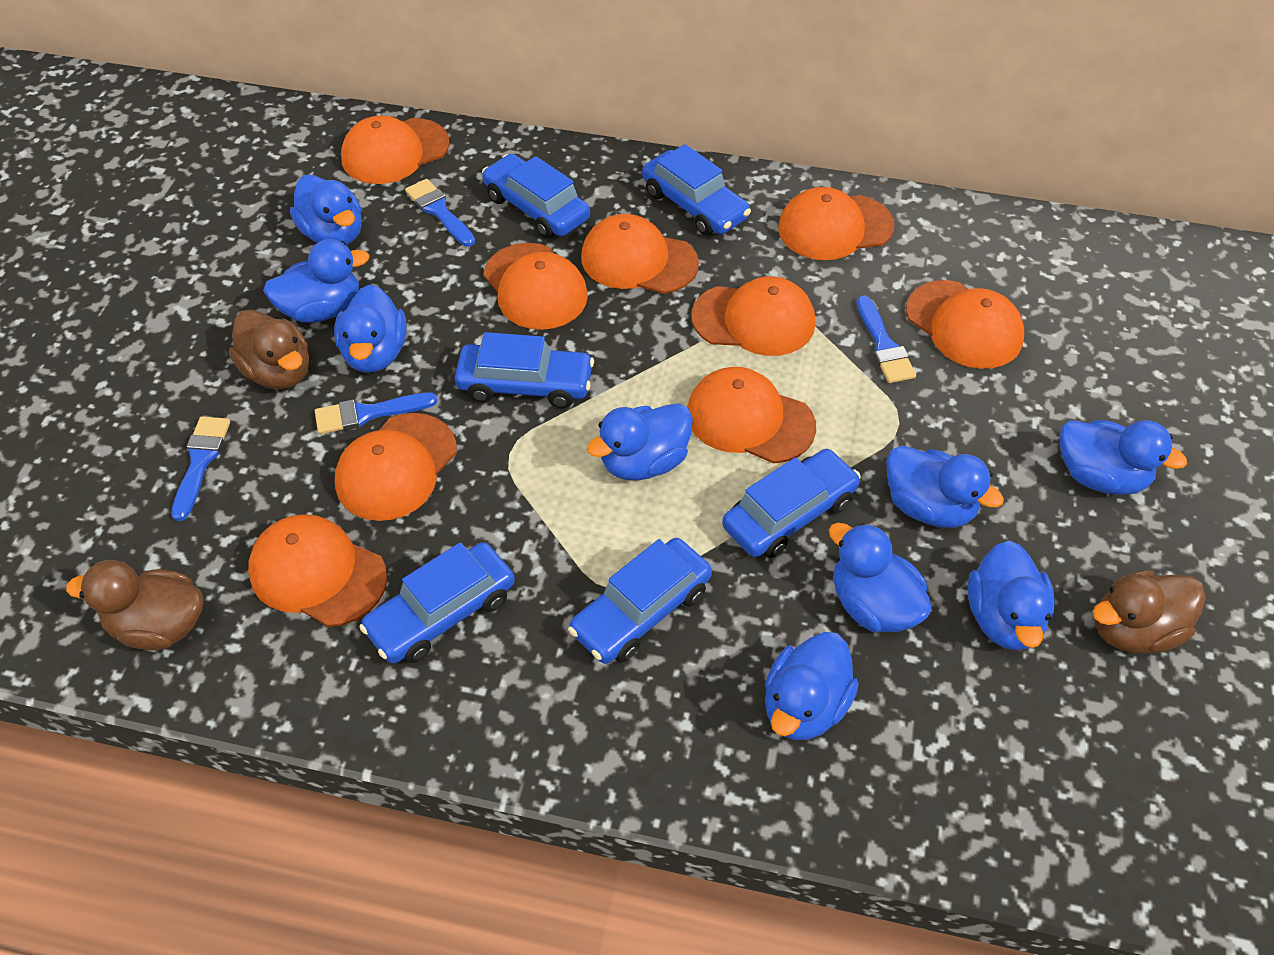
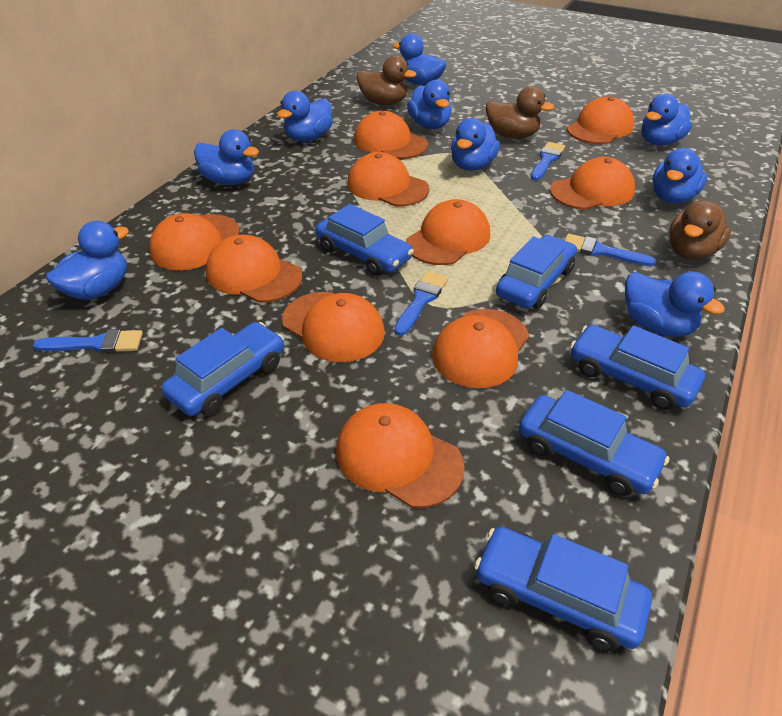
orange cap: [248,514,387,627] [335,413,457,521] [341,116,450,184] [484,243,588,330] [581,214,699,294] [687,367,816,463] [691,276,815,356] [778,187,894,260] [906,280,1024,369] = 9 -> [149,213,240,270] [206,235,302,303] [282,292,385,362] [336,403,465,508] [347,152,429,206] [354,111,428,159] [406,199,490,265] [432,309,529,389] [550,157,635,210] [567,97,634,144] = 10

